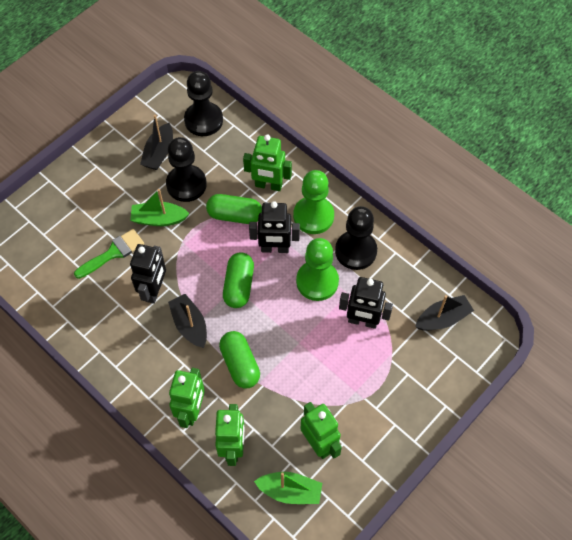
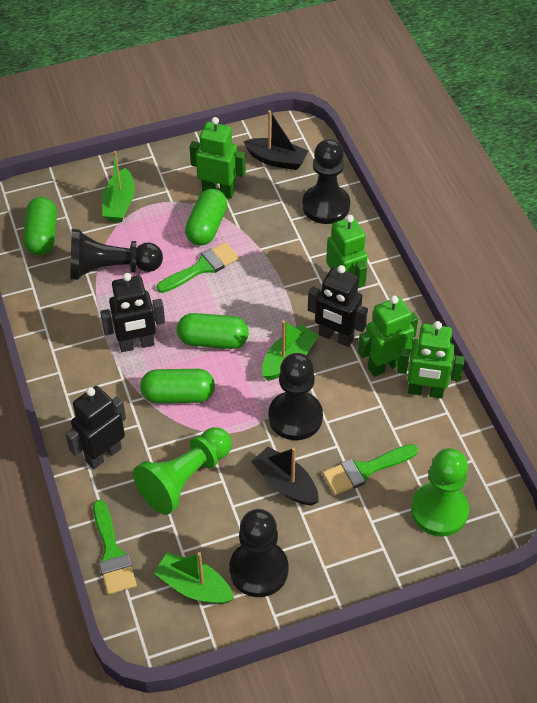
black boat: [140,115,173,170] [168,294,207,348] [415,295,474,331] = 3 -> [243,110,308,170] [251,447,319,505] = 2
black pawn: [166,137,207,202] [184,71,223,136] [335,206,377,270] = 3 -> [70,229,163,280] [229,509,288,597] [269,353,323,440] [302,139,350,224] = 4
green boat: [130,189,190,226] [254,472,322,504] = 2 -> [102,151,135,222] [154,552,234,604] [262,320,319,381] = 3
green brush: [74,229,144,279] = 1 -> [93,500,137,595] [156,242,239,293] [323,444,418,495] = 3
green capsule: [206,194,262,224] [219,331,260,389] [223,252,254,308] = 3 -> [23,197,57,255] [140,369,215,403] [177,313,249,349] [185,189,227,245] = 4

